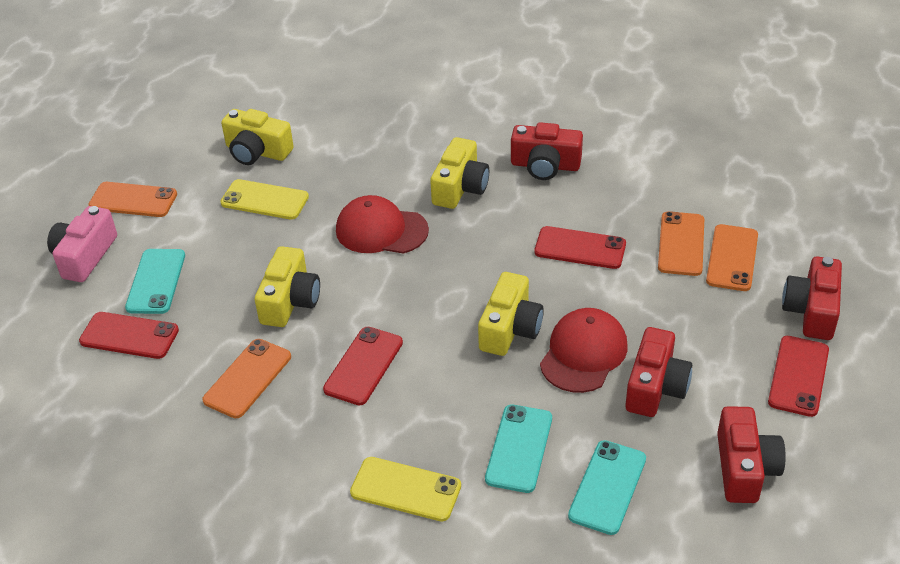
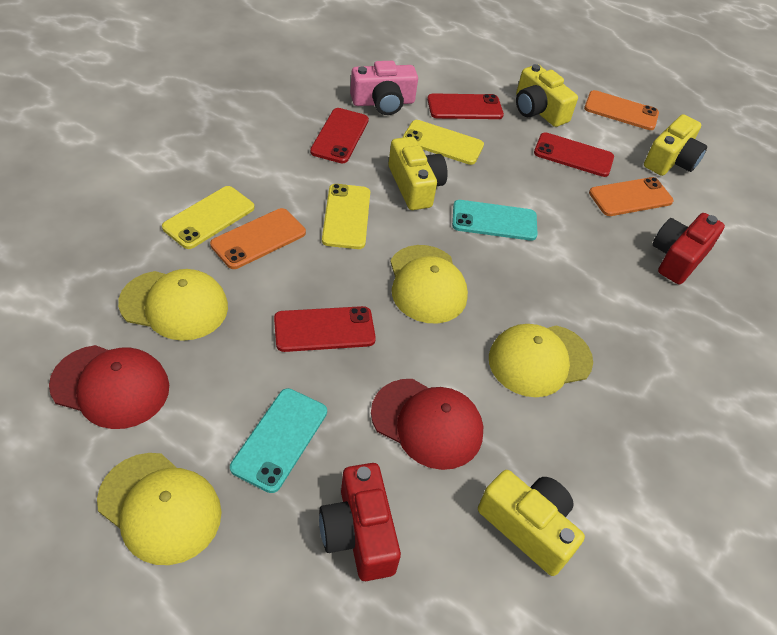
orange phone: [88,182,177,217] [202,339,291,418] [658,211,704,276] [706,224,758,291] = 4 -> [210,208,306,269] [584,90,659,130] [589,177,674,216] = 3
red camera: [511,122,583,180] [625,327,692,417] [717,406,786,503] [782,256,842,340] = 4 -> [319,463,401,581] [653,213,725,284] = 2
turquoise phone: [125,249,185,314] [485,404,552,493] [568,440,646,535] = 3 -> [230,388,327,493] [452,200,537,241] = 2
yellow cap: none = 0 -> [97,453,222,565] [118,269,228,341] [390,245,468,323] [489,324,593,397] = 4
yellow phone: [220,179,309,220] [350,457,461,522] = 2 -> [162,186,254,249] [322,184,370,249] [402,120,484,165] = 3

